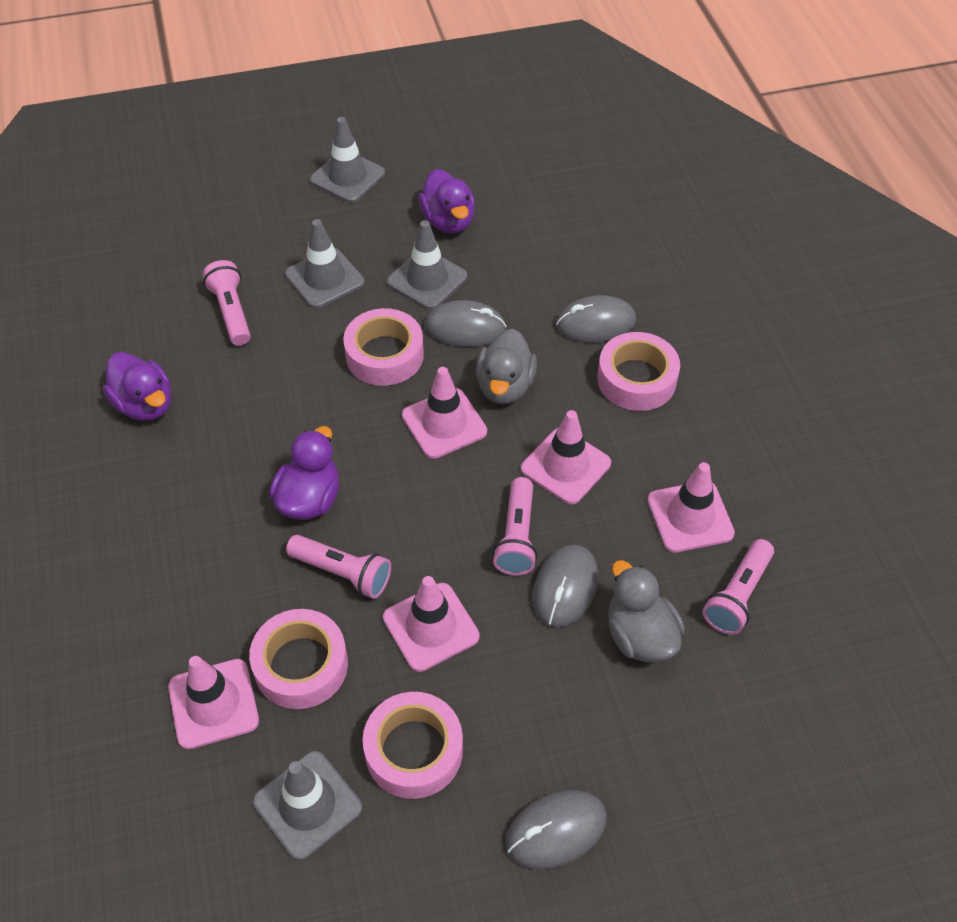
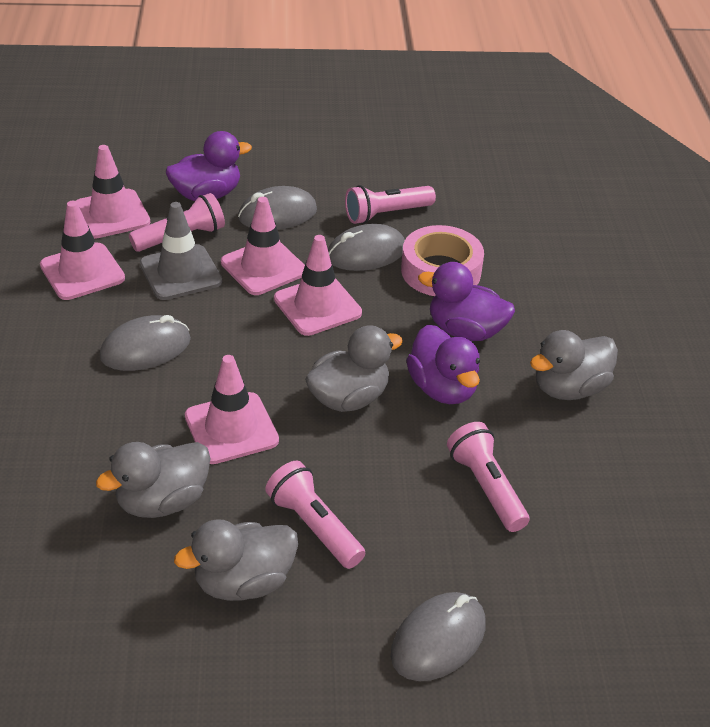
grey duck: [476,328,537,404] [608,560,685,662] = 2 -> [96,442,210,518] [174,519,298,601] [305,325,403,412] [530,330,618,400] = 4
grey traffic cone: [253,751,362,860] [285,219,364,308] [310,117,385,203] [387,220,467,310] = 4 -> [140,202,222,300] = 1
pink tape: [249,609,348,709] [343,308,424,386] [363,692,463,799] [597,332,680,411] = 4 -> [401,225,484,296] = 1

